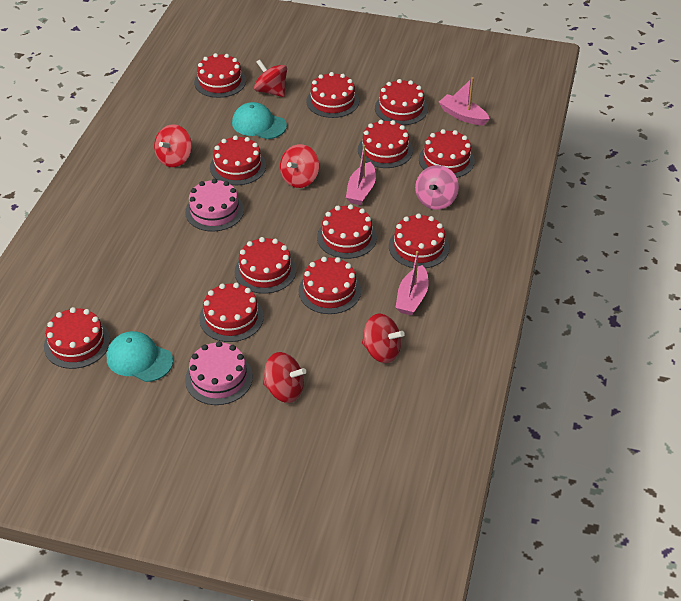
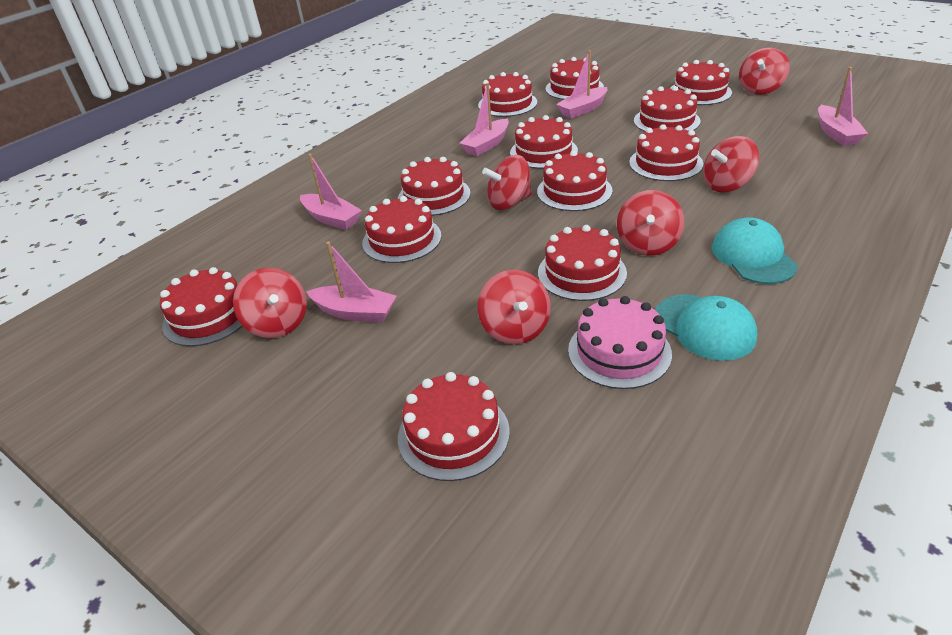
pink boat: [346,145,376,205] [395,251,429,316] [439,77,490,126] = 3 -> [300,154,362,230] [306,242,397,323] [459,83,509,156] [556,50,607,119] [818,67,868,146] = 5
pink cake: [185,179,244,231] [185,341,253,405] = 2 -> [568,296,672,389] = 1
pink spinning top: [415,165,459,210] = 1 -> none = 0
red spinning top: [154,124,192,167] [254,59,287,97] [263,352,306,403] [280,144,319,188] [362,314,405,363] = 5 -> [233,268,307,338] [477,270,551,344] [482,155,532,210] [617,190,684,256] [703,136,759,192] [739,48,790,95] = 6

